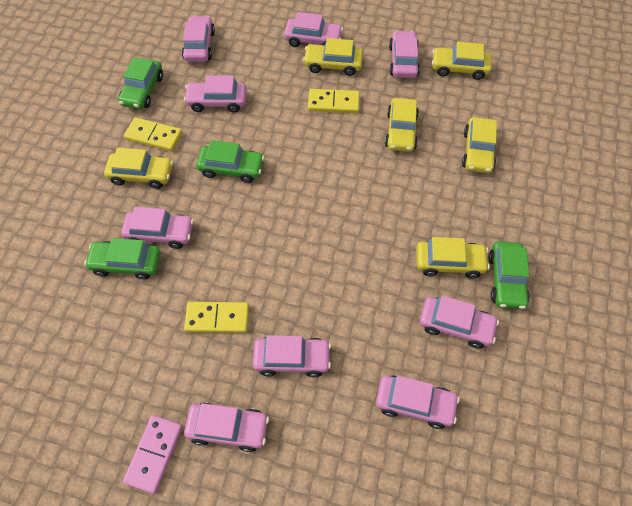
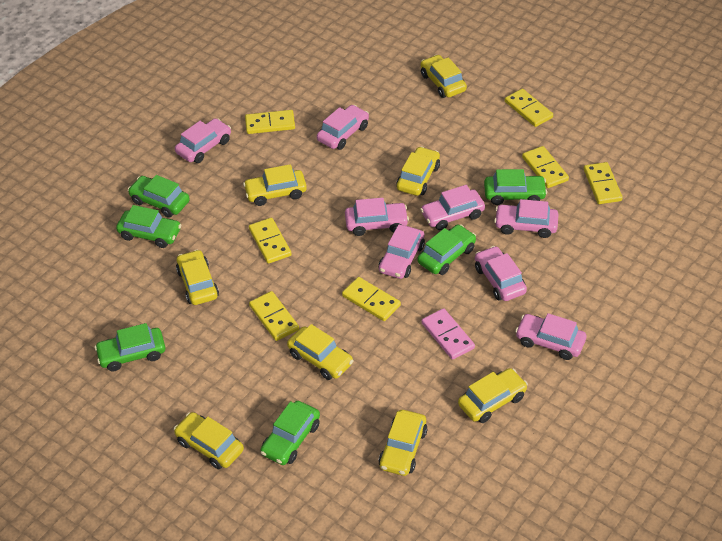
green car: [84,238,161,280] [118,57,163,109] [197,140,264,183] [488,241,530,309] = 4 -> [95,323,165,371] [116,205,181,248] [128,175,190,217] [260,401,320,465] [417,224,476,275] [484,169,547,205] = 6
pink car: [121,207,194,249] [182,16,215,62] [184,76,247,112] [184,402,269,452] [253,335,331,377] [284,12,343,47] [376,375,460,429] [389,30,420,78] [420,295,499,349] = 9 -> [175,118,231,163] [317,105,369,150] [345,198,409,236] [379,224,425,279] [420,185,485,230] [475,246,527,301] [494,199,558,238] [515,313,586,360] = 8
yellow car: [104,148,173,189] [303,38,363,76] [385,98,419,152] [416,237,490,279] [432,42,492,80] [462,117,497,173] = 6 -> [174,412,244,469] [176,249,219,305] [243,164,307,206] [287,324,353,380] [379,410,427,476] [396,147,440,196] [420,55,467,98] [458,368,528,423] = 8
yellow domino: [124,117,182,152] [184,302,249,333] [308,89,360,113] = 3 -> [245,110,295,134] [249,218,292,264] [249,291,299,341] [342,277,401,321] [505,89,553,127] [522,146,569,188] [584,162,623,204] = 7

